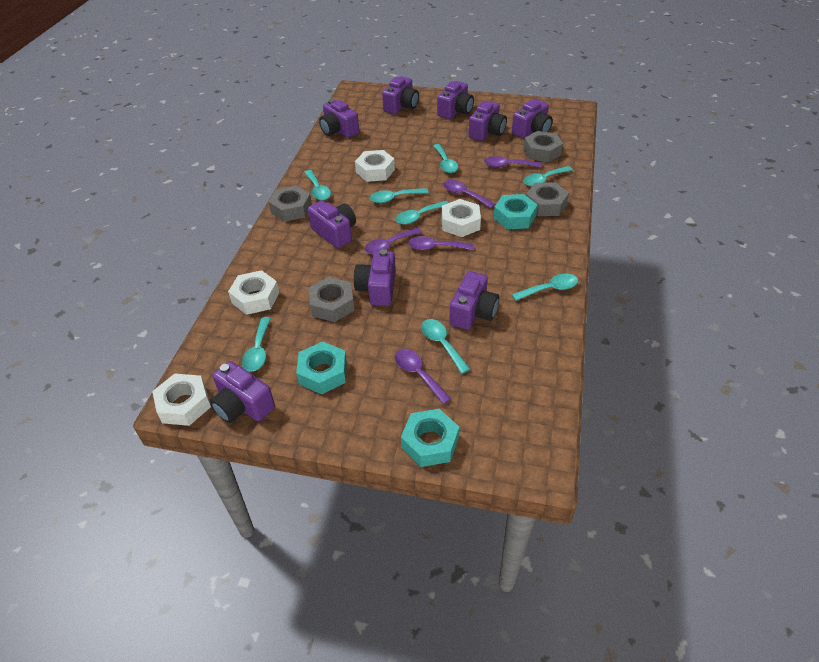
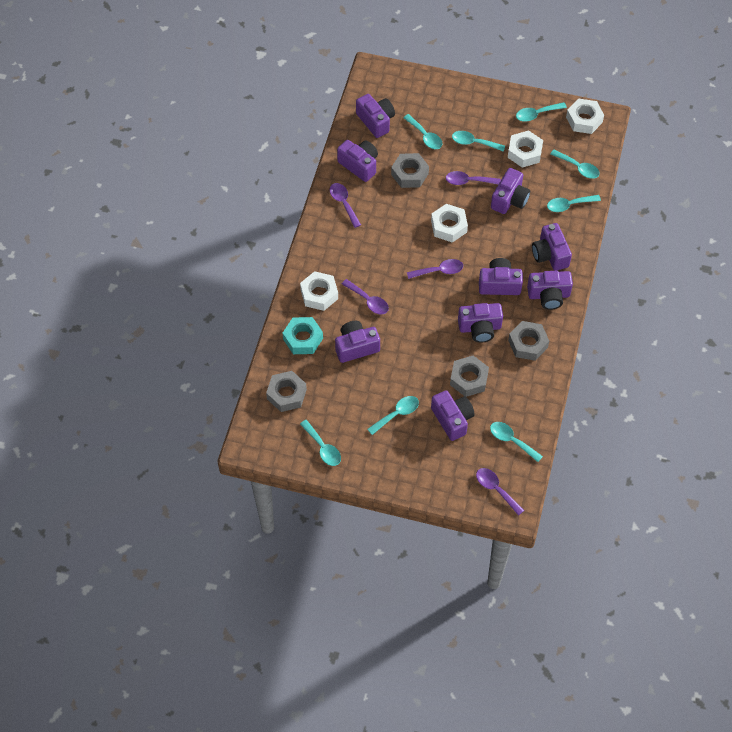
turquoise nut: [296,341,347,395] [401,409,459,467] [494,194,538,229] = 3 -> [283,317,323,354] = 1

